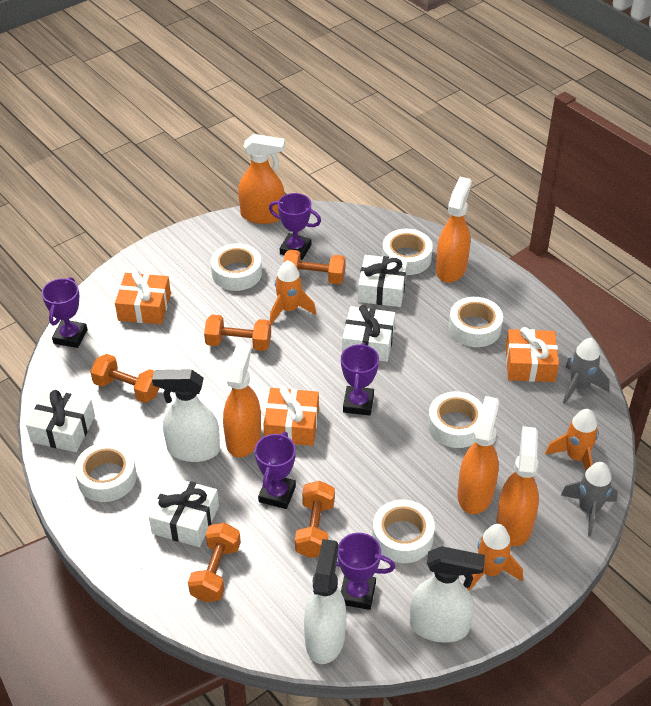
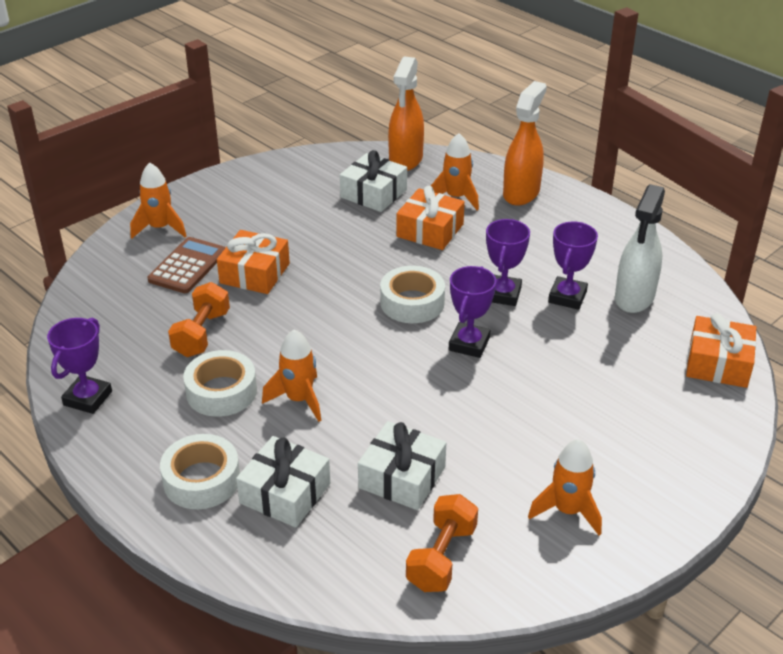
brown calculator: none = 0 -> [148,237,226,293] = 1
grey rocket: [561,462,618,537] [563,338,610,404] = 2 -> none = 0
orange dumbbell: [90,354,159,403] [188,523,241,602] [204,314,271,351] [283,250,346,284] [295,481,335,558] = 5 -> [168,282,230,357] [406,494,478,592] = 2
orange rocket: [270,260,316,325] [467,524,523,591] [545,409,599,470] = 3 -> [130,163,186,239] [262,329,321,422] [431,133,479,210] [528,439,602,536] = 4
orange spray bottle: [223,342,261,457] [238,134,285,224] [436,177,472,283] [457,396,499,514] [496,426,539,546] = 5 -> [388,56,424,171] [503,81,547,206] = 2
purple trophy: [42,277,87,348] [255,432,296,509] [269,193,321,260] [336,533,395,610] [341,342,379,416] = 5 -> [47,318,112,414] [449,266,496,358] [486,219,530,306] [548,222,598,310] = 4
white gift: [26,390,95,452] [149,477,219,547] [342,305,395,362] [358,255,408,307] = 4 -> [236,436,330,528] [340,150,407,212] [358,421,446,510] = 3
white spray bottle: [152,369,220,462] [304,539,346,664] [410,546,485,643] = 3 -> [615,184,665,313] = 1
white tape: [75,442,137,502] [211,243,262,291] [372,500,435,563] [382,229,433,275] [428,391,483,448] [449,297,503,347] = 6 -> [160,434,240,509] [183,350,257,417] [380,266,445,323] = 3

